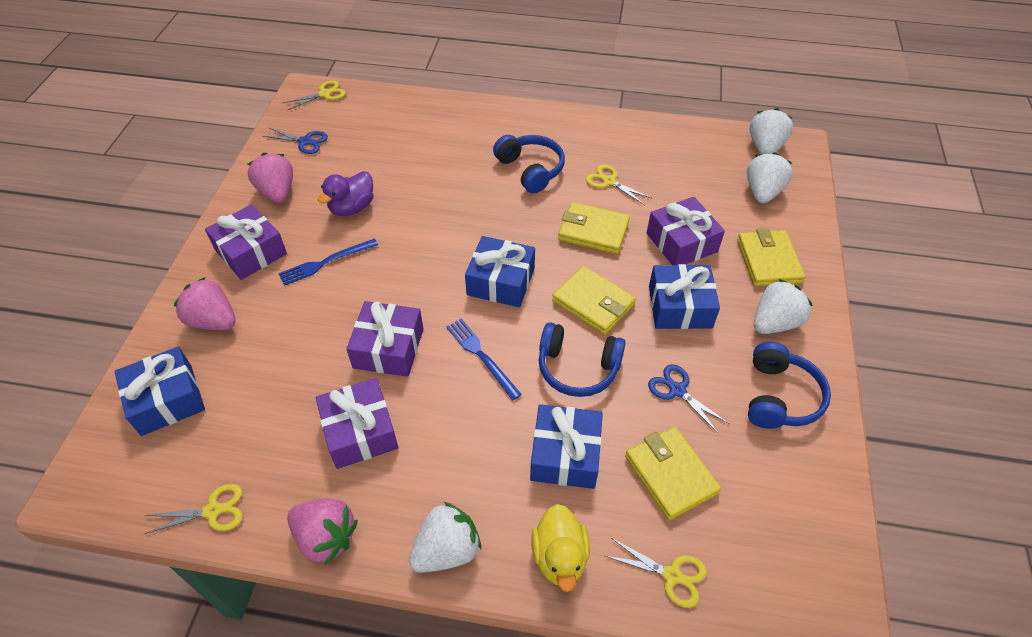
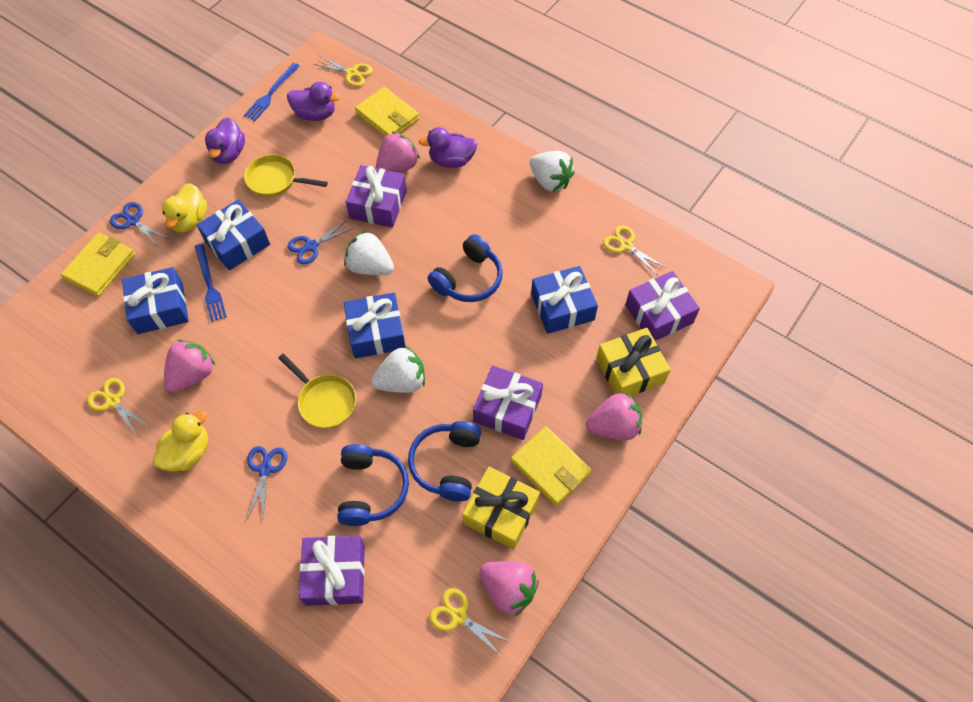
blue scissors: [263,127,328,154] [648,364,730,434] = 2 -> [110,202,169,246] [247,446,287,519] [288,220,353,265] = 3
pink strawberry: [174,277,236,330] [248,153,293,203] [287,498,358,565] = 3 -> [164,340,215,393] [376,131,420,173] [479,561,539,616] [586,392,642,440] = 4
purple duck: [318,171,374,216] = 1 -> [205,117,245,164] [287,82,340,121] [419,127,477,168] = 3
white strawberry: [409,502,481,573] [747,152,793,203] [750,108,793,154] [754,279,813,334] = 4 -> [344,230,394,275] [371,346,425,393] [530,151,575,192] = 3
yellow duck: [531,504,590,592] = 1 -> [153,410,208,472] [162,183,207,232] = 2
yellow gift: none = 0 -> [463,467,540,549] [596,328,671,396] = 2
yellow pan: none = 0 -> [244,154,328,197] [278,353,356,429] = 2
yellow wallet: [552,266,636,335] [558,202,630,254] [625,427,721,520] [737,228,805,287] = 4 -> [61,233,135,297] [355,87,419,137] [511,427,592,506] = 3

